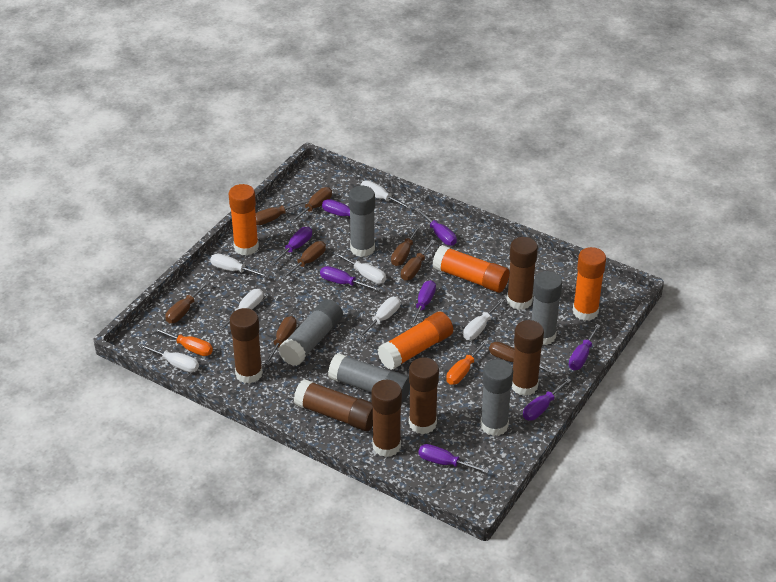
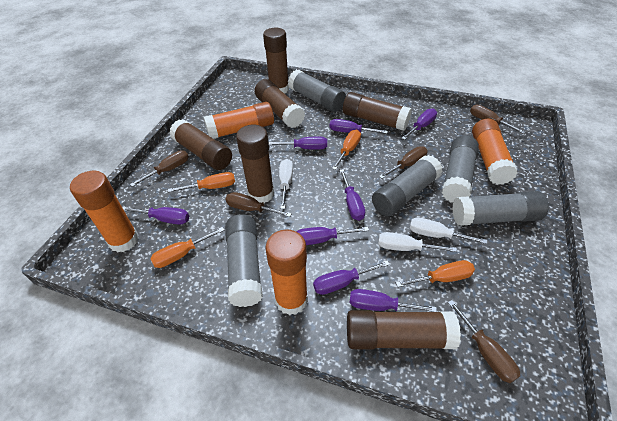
brown screwdriver: [165,281,210,323] [256,199,308,225] [264,316,297,365] [281,241,326,279] [290,187,332,223] [391,225,421,266] [401,240,435,281] [489,342,552,373] = 8 -> [130,150,189,187] [226,192,292,217] [379,146,428,179] [448,300,521,383] [470,105,525,134] = 5
orange screwdriver: [153,328,213,356] [446,340,488,385] = 2 -> [150,227,225,268] [168,172,235,192] [332,130,361,170] [396,260,475,287] = 4
white screwdriver: [138,344,199,372] [210,254,269,278] [219,289,264,331] [334,252,386,284] [357,297,400,339] [361,180,411,209] [463,299,504,340] = 7 -> [279,159,293,209] [378,232,457,252] [410,217,487,244] = 3

